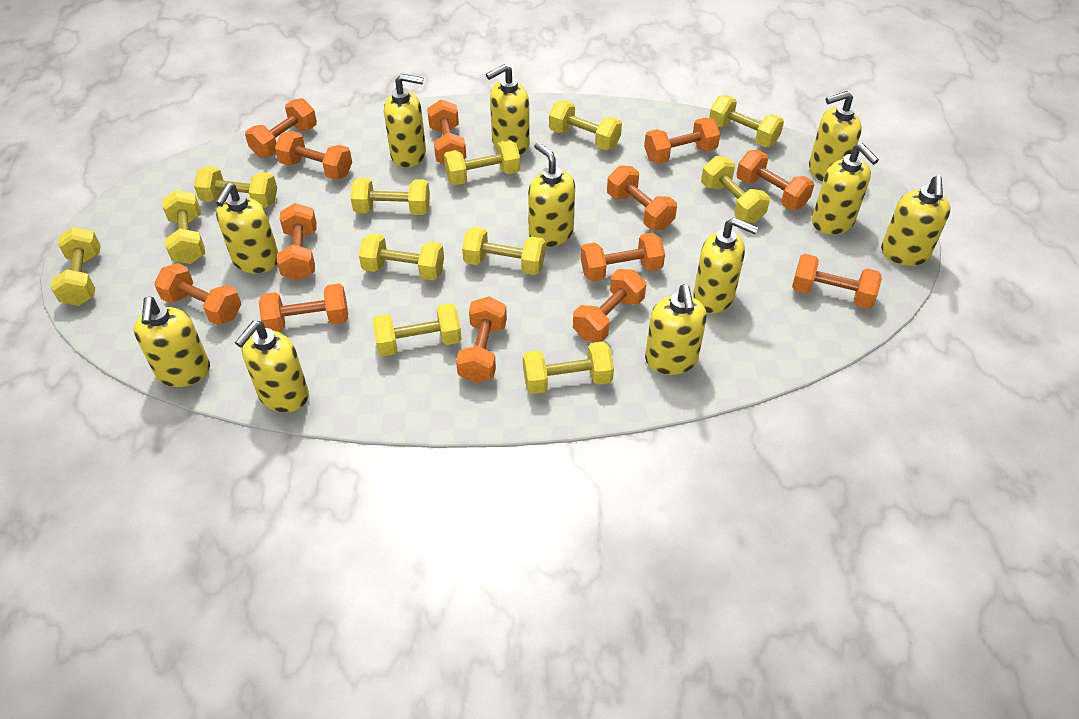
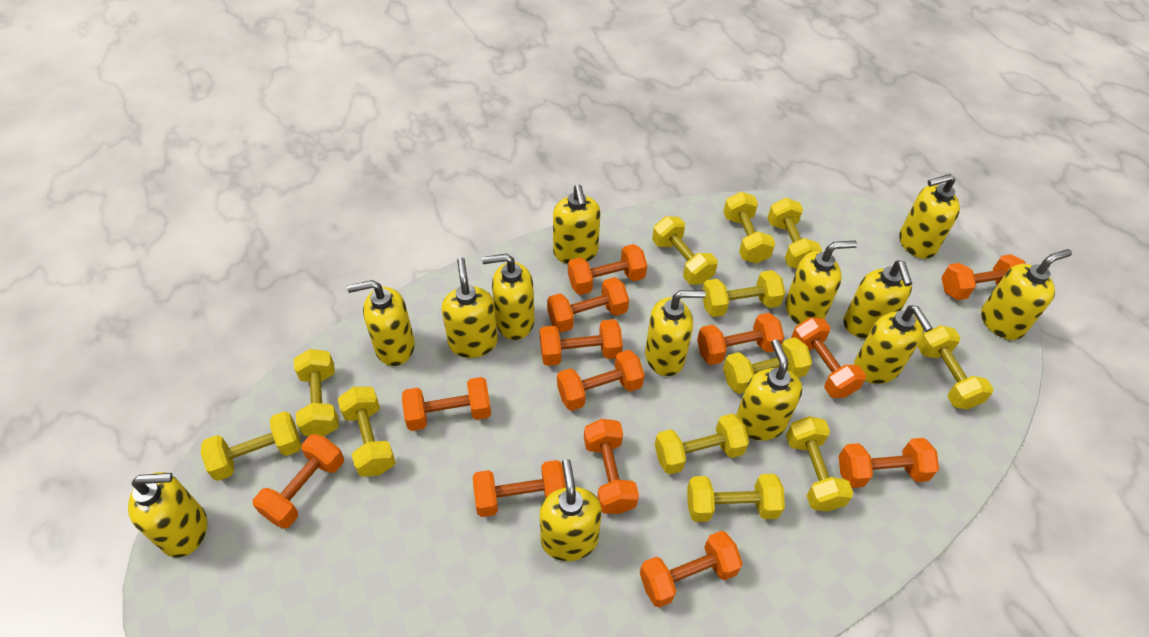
yellow soap dispenser: [134,297,210,387] [216,183,278,273] [235,321,309,413] [384,74,426,168] [486,64,530,155] [528,142,575,247] [645,285,707,375] [693,217,758,313] [809,91,862,182] [812,143,879,235] [881,176,951,266] = 11 -> [128,472,207,557] [347,280,415,366] [442,257,498,358] [482,253,535,340] [540,459,601,561] [553,184,600,264] [645,290,706,376] [736,339,802,441] [785,240,857,325] [843,260,912,339] [854,305,933,384] [899,174,960,259] [981,249,1072,340] = 13

